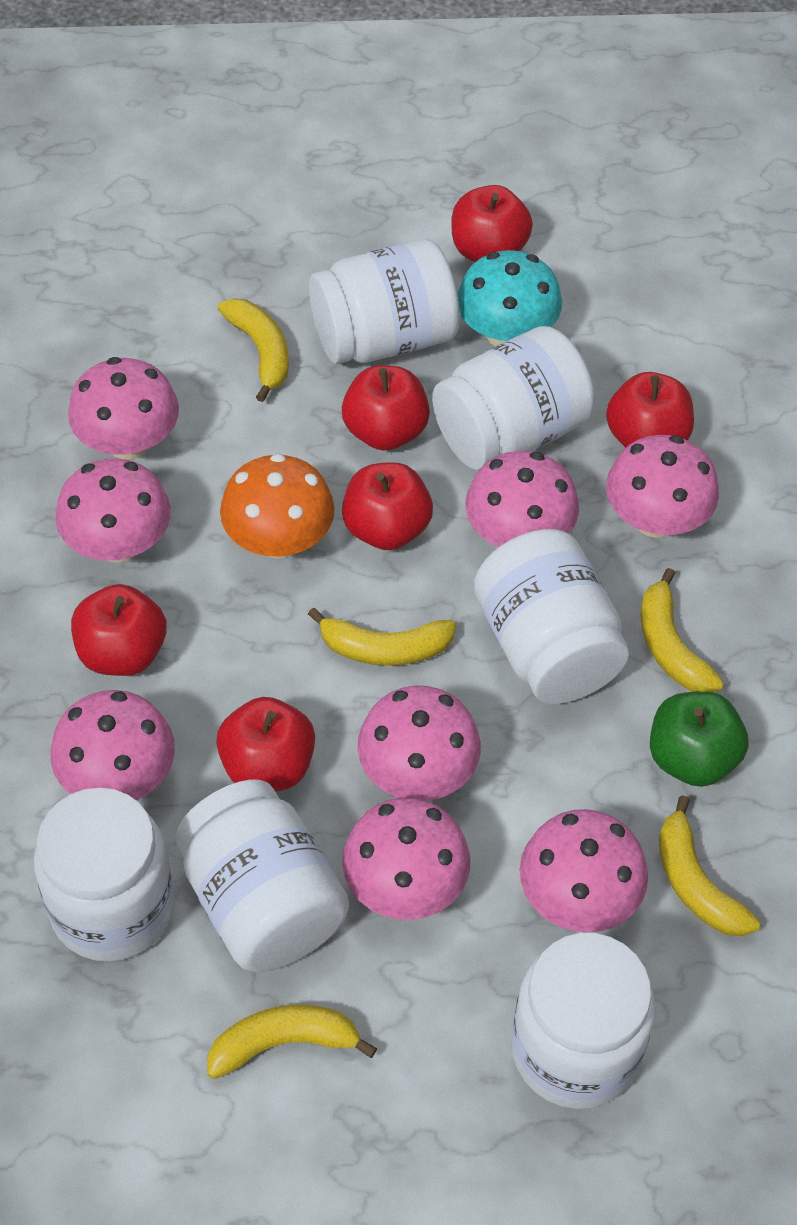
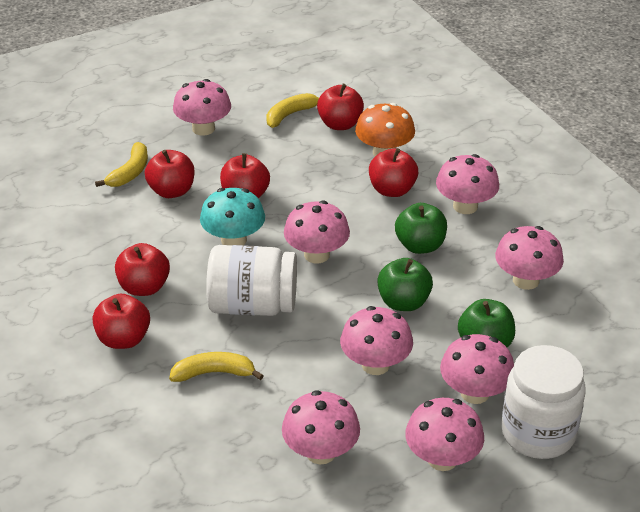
green apple: [650,691,748,787] = 1 -> [377,258,433,311] [395,203,447,254] [458,299,515,347] = 3
white jar: [34,788,174,962] [176,779,349,972] [309,239,460,364] [432,326,595,470] [474,529,629,704] [511,933,655,1109] = 6 -> [206,245,297,316] [501,345,586,459] = 2
yellow banana: [207,1005,377,1079] [218,298,289,402] [308,607,456,666] [641,568,724,692] [659,795,760,936] = 5 -> [95,142,148,187] [169,352,264,382] [266,93,319,128] = 3

